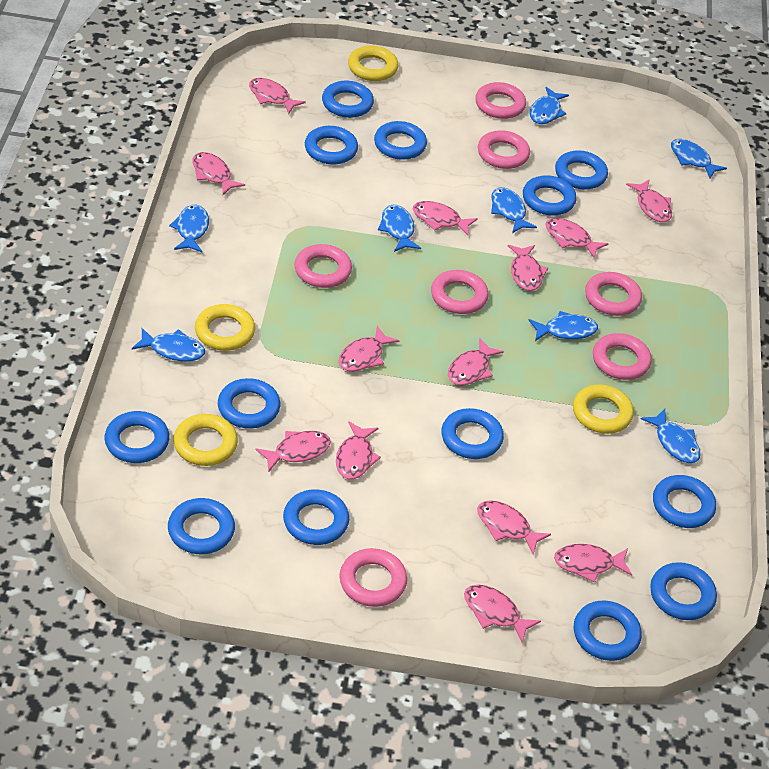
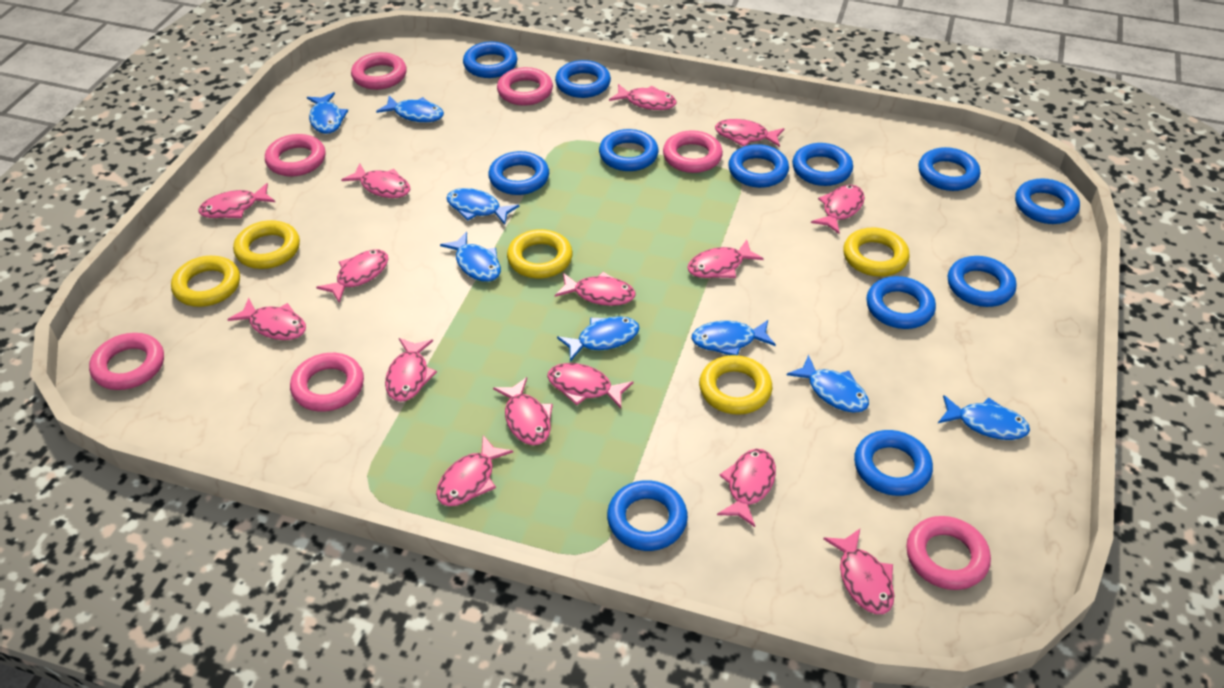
blue ring: [105,411,169,463] [168,498,235,554] [218,378,280,429] [283,489,349,545] [305,126,358,164] [322,81,374,118] [374,121,427,160] [441,408,504,459] [523,175,576,216] [555,150,608,190] [574,601,642,661] [650,562,717,620] [653,475,716,528] = 13 -> [463,42,518,78] [488,151,549,195] [555,60,611,98] [599,129,658,171] [607,480,688,551] [728,144,789,188] [792,143,853,186] [854,430,933,496] [866,276,936,329] [918,147,980,191] [948,256,1016,307] [1015,179,1080,224] = 12
pink fish: [192,152,245,195] [249,78,306,114] [255,431,331,473] [336,421,381,479] [338,326,400,371] [413,201,478,236] [448,338,504,385] [464,585,541,643] [477,500,551,555] [508,245,548,291] [546,218,609,258] [554,544,632,583] [626,179,672,222] = 13 -> [198,183,275,218] [227,298,306,340] [316,250,388,303] [341,163,410,198] [385,338,437,402] [436,435,513,506] [493,377,553,445] [547,363,634,408] [555,272,636,306] [609,84,677,110] [687,240,764,278] [715,119,785,147] [717,449,776,527] [811,185,865,234] [823,529,894,614] = 15
yellow ring: [173,414,238,466] [195,304,255,351] [348,46,398,81] [573,385,634,434] = 4 -> [171,256,240,307] [233,220,300,269] [507,229,573,279] [699,355,772,415] [843,228,910,277] = 5

